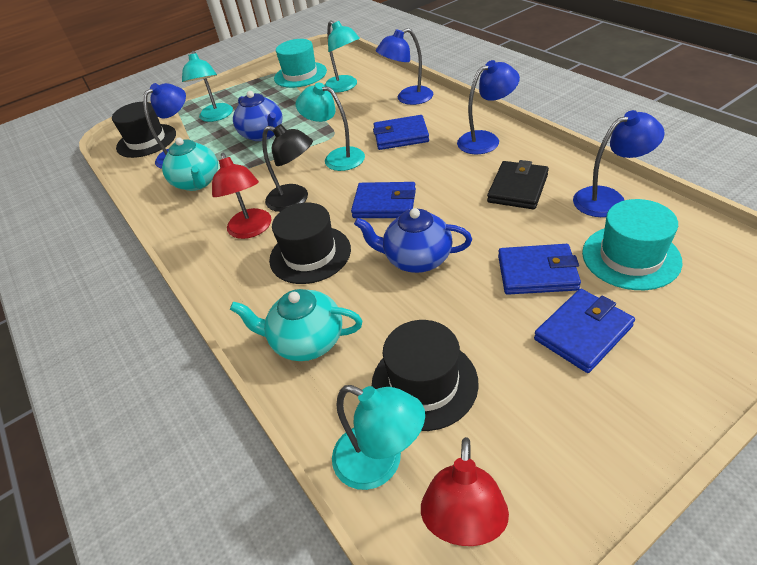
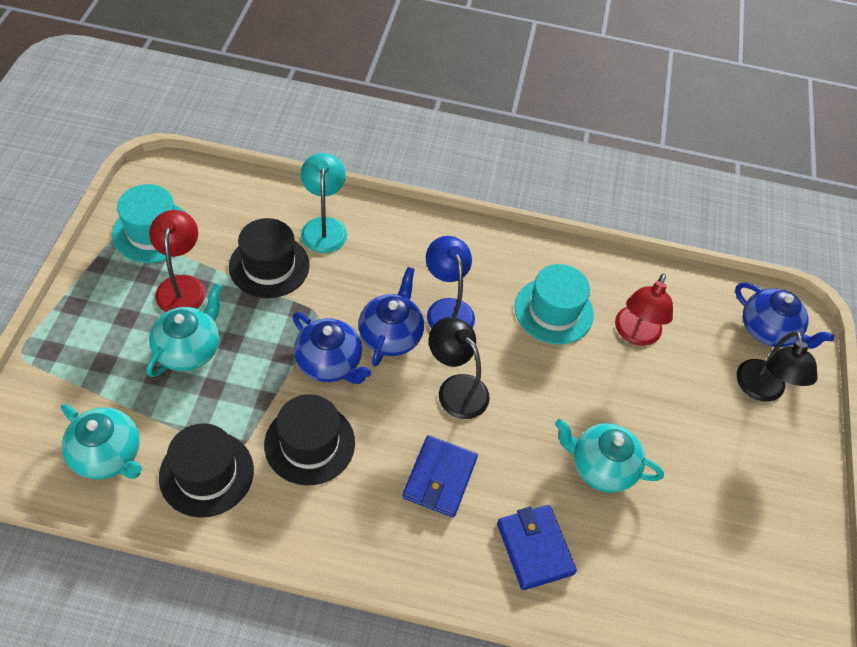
black lamp: [262,124,313,212] = 1 -> [429,317,490,419] [737,331,817,402] = 2
black wallet: [487,160,549,210] = 1 -> none = 0
blue lamp: [143,83,186,169] [376,28,433,105] [457,60,520,154] [573,110,665,217] = 4 -> [426,236,475,328] = 1
blue teapot: [233,91,283,141] [354,208,472,273] = 2 -> [293,312,371,384] [358,267,424,366] [735,283,834,349] = 3
blue wallet: [351,182,416,218] [373,115,429,150] [498,244,581,295] [534,289,635,373] = 4 -> [402,435,478,517] [497,505,577,590] = 2
turquoise lamp: [182,51,233,122] [296,83,365,171] [325,20,360,93] [332,385,425,490] = 4 -> [300,153,347,253] = 1
turquoise teapot: [162,138,218,191] [230,289,362,361] = 2 -> [61,404,142,479] [146,283,222,377] [555,419,664,493] = 3

